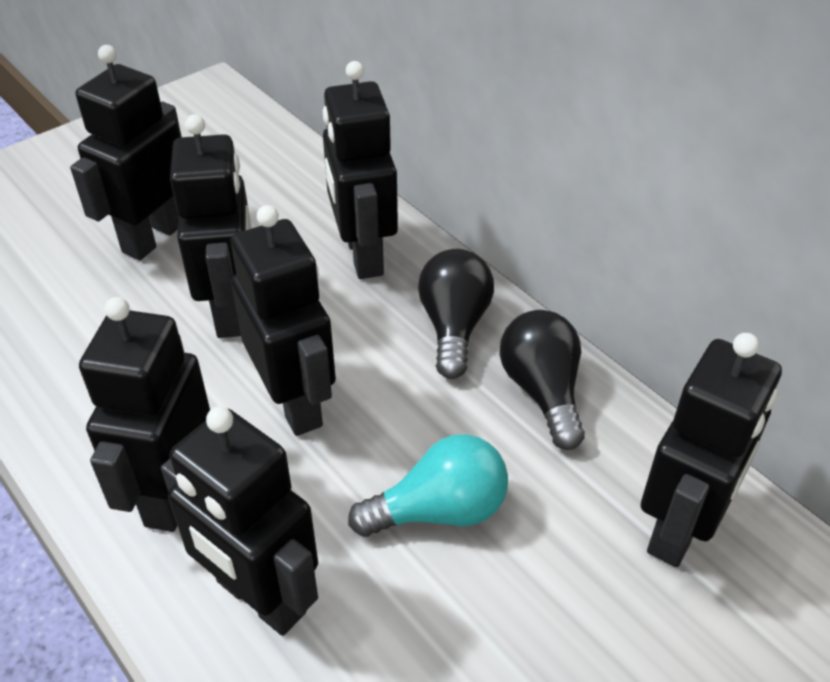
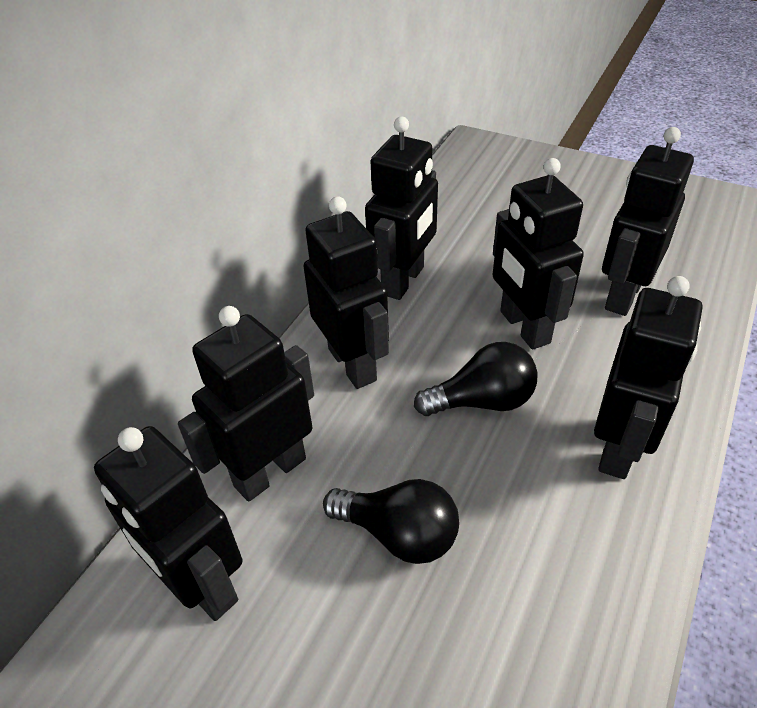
turquoise light bulb: [348,434,508,537] = 1 -> none = 0

